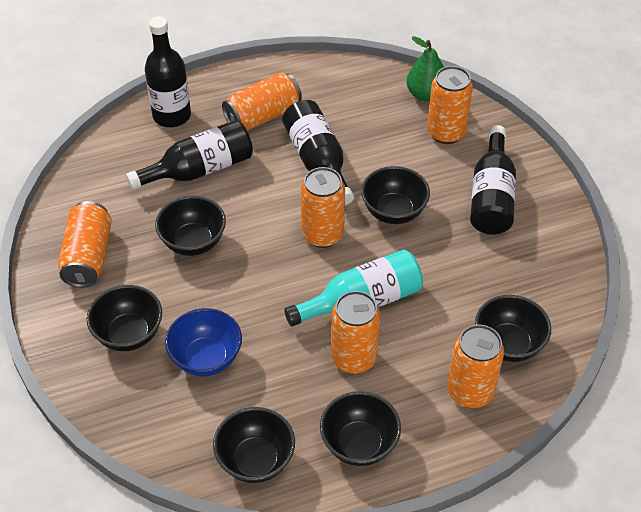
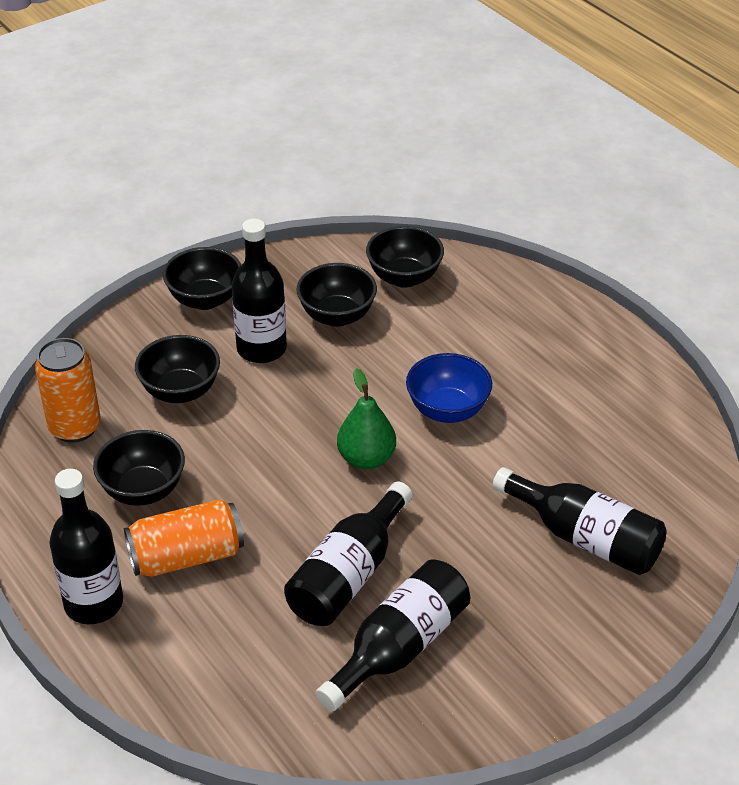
black bottle: [126,120,253,190] [145,16,191,127] [282,100,354,205] [470,125,516,235] = 4 -> [49,469,123,624] [232,219,287,363] [284,482,413,626] [315,560,470,711] [492,467,667,575] = 5
black bowl: [87,285,162,351] [155,196,226,256] [213,407,295,483] [320,391,401,466] [361,166,430,224] [475,295,551,362] = 6 -> [93,430,185,506] [135,335,220,403] [163,247,241,310] [296,263,377,327] [366,226,444,288] = 5
orange can: [58,201,112,288] [222,72,302,131] [301,167,345,248] [331,291,380,374] [427,66,473,144] [448,325,504,408] = 6 -> [35,338,101,443] [124,499,244,577] = 2
turquoise bottle: [284,249,423,327] = 1 -> none = 0

